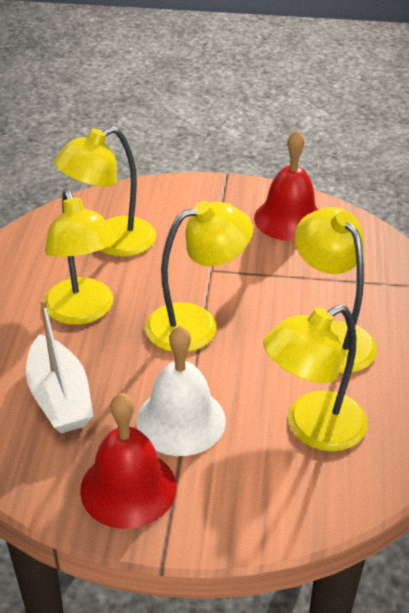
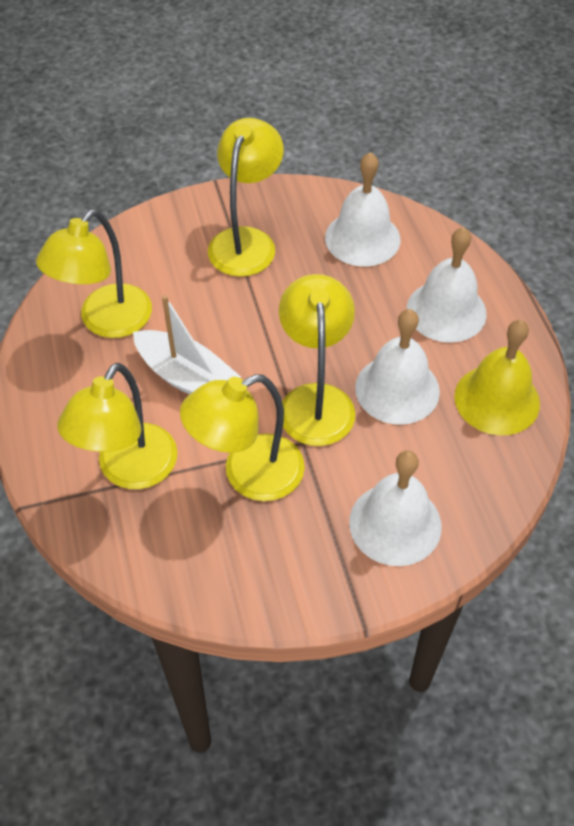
red bell: [80,393,176,529] [254,130,319,241] = 2 -> none = 0
white bell: [136,326,226,456] = 1 -> [325,152,400,267] [349,450,442,566] [355,309,440,425] [407,227,487,343] = 4
yellow bell: none = 0 -> [454,320,540,435] = 1

